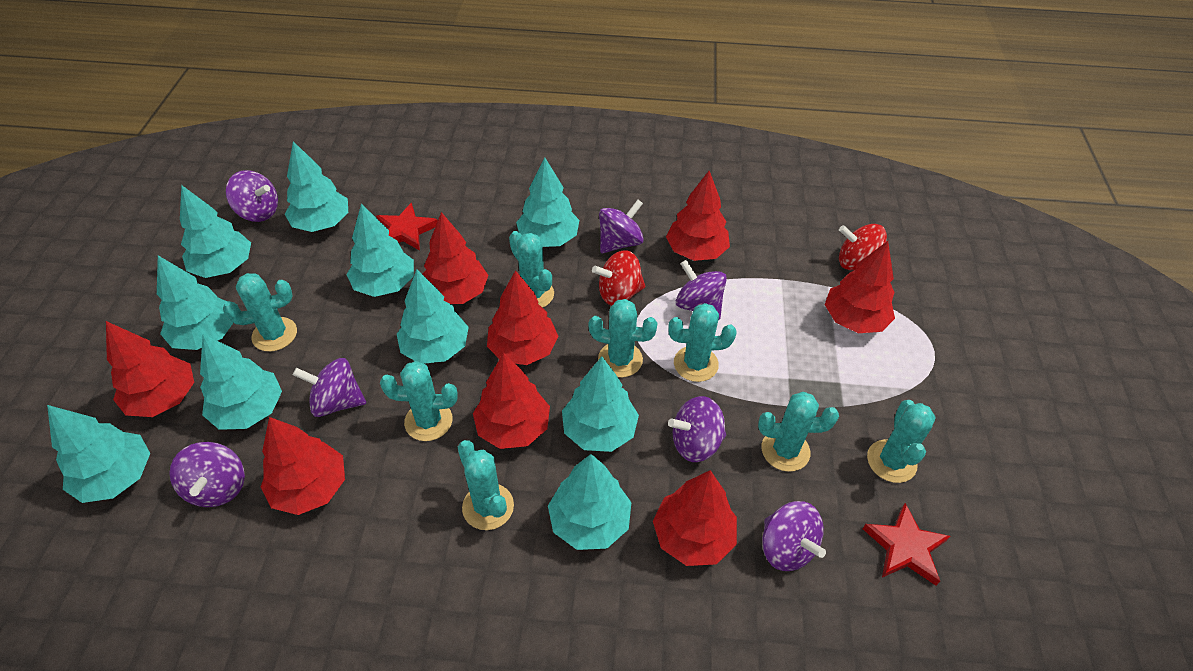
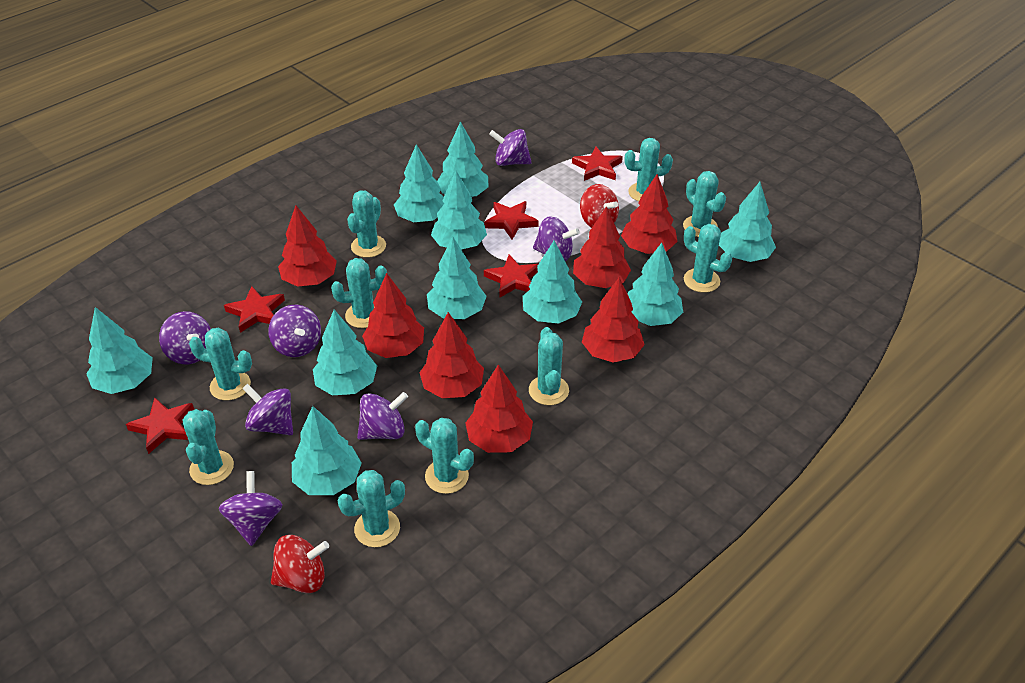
red star: [376,202,438,251] [863,503,950,586] = 2 -> [126,397,194,454] [224,286,285,333] [484,201,538,240] [484,254,538,298] [572,147,623,181] = 5
red tree: [106,321,194,417] [260,417,345,515] [422,212,489,304] [473,353,550,449] [487,270,558,365] [653,470,737,566] [666,171,730,261] [825,241,895,333] = 8 -> [278,205,337,287] [362,273,424,358] [419,312,484,398] [465,365,533,453] [573,206,631,288] [582,277,645,363] [621,174,678,254] = 7
turquoise cactus: [223,273,297,352] [380,361,458,441] [458,440,514,530] [509,231,554,308] [589,299,658,377] [668,303,737,382] [758,392,839,472] [867,400,936,483] = 8 -> [183,409,234,485] [189,327,252,401] [331,258,387,328] [338,470,405,547] [347,191,386,258] [415,418,474,494] [529,327,569,405] [625,138,673,201] [683,171,726,237] [684,224,732,293] = 10

